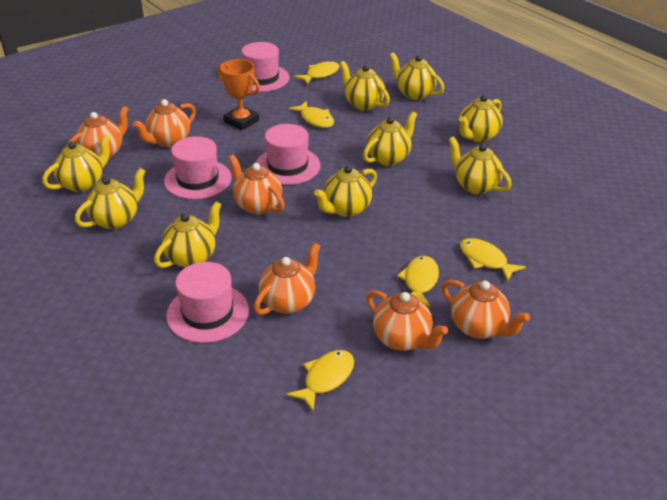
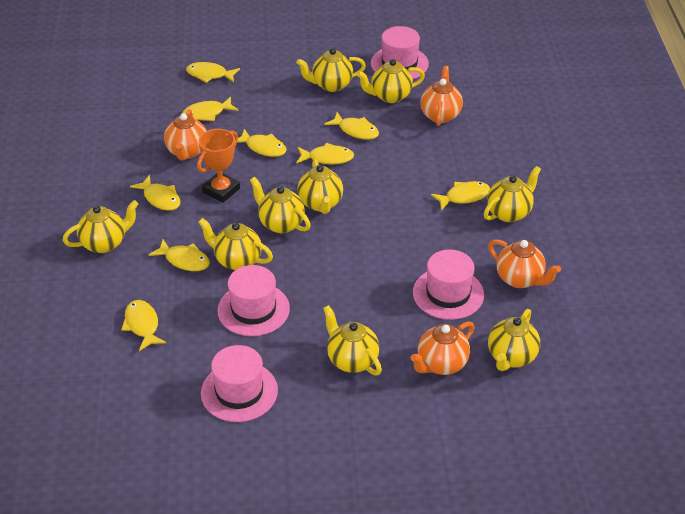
orange teapot: [67,106,129,159] [133,99,196,147] [228,155,285,215] [254,242,320,315] [366,290,448,351] [442,280,530,339] = 6 -> [164,109,207,160] [411,321,475,375] [420,66,463,126] [488,239,561,288] = 4
yellow fish: [286,350,354,412] [289,101,334,128] [294,61,339,85] [397,256,439,307] [460,238,526,281] = 5 -> [121,300,166,351] [130,175,181,211] [149,239,210,271] [182,97,238,121] [186,62,240,83] [237,129,287,157] [296,143,354,164] [324,112,379,140] [431,181,490,211] = 9

